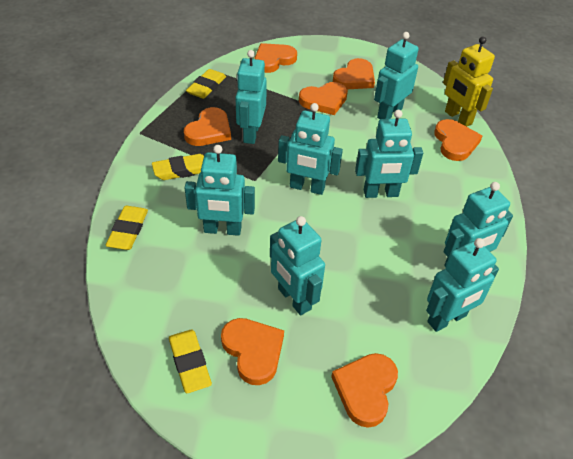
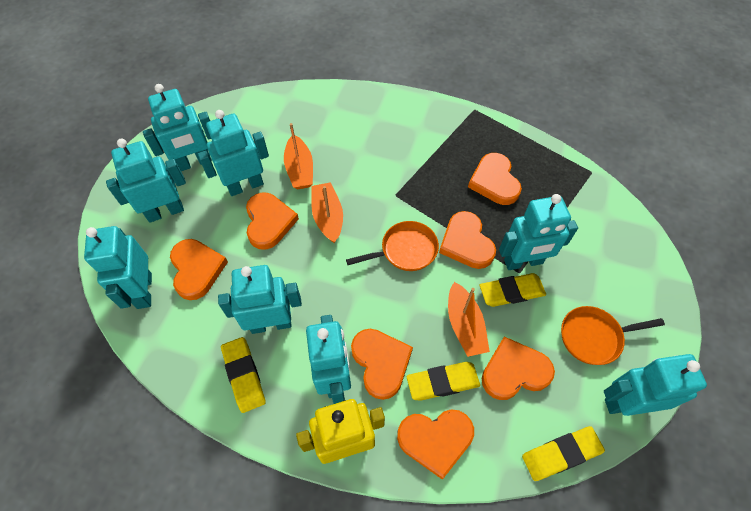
orange boat: none = 0 -> [284,123,313,189] [311,182,343,243] [448,282,490,357] = 3
orange pan: none = 0 -> [346,221,439,271] [561,306,665,365] = 2

